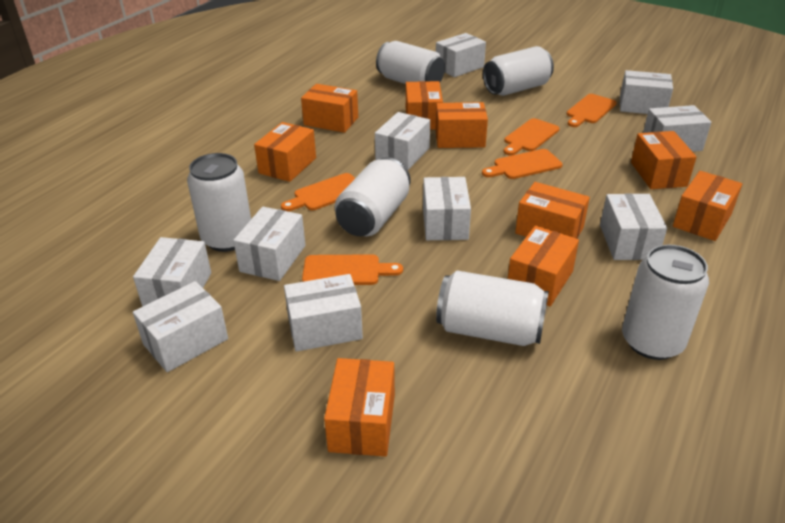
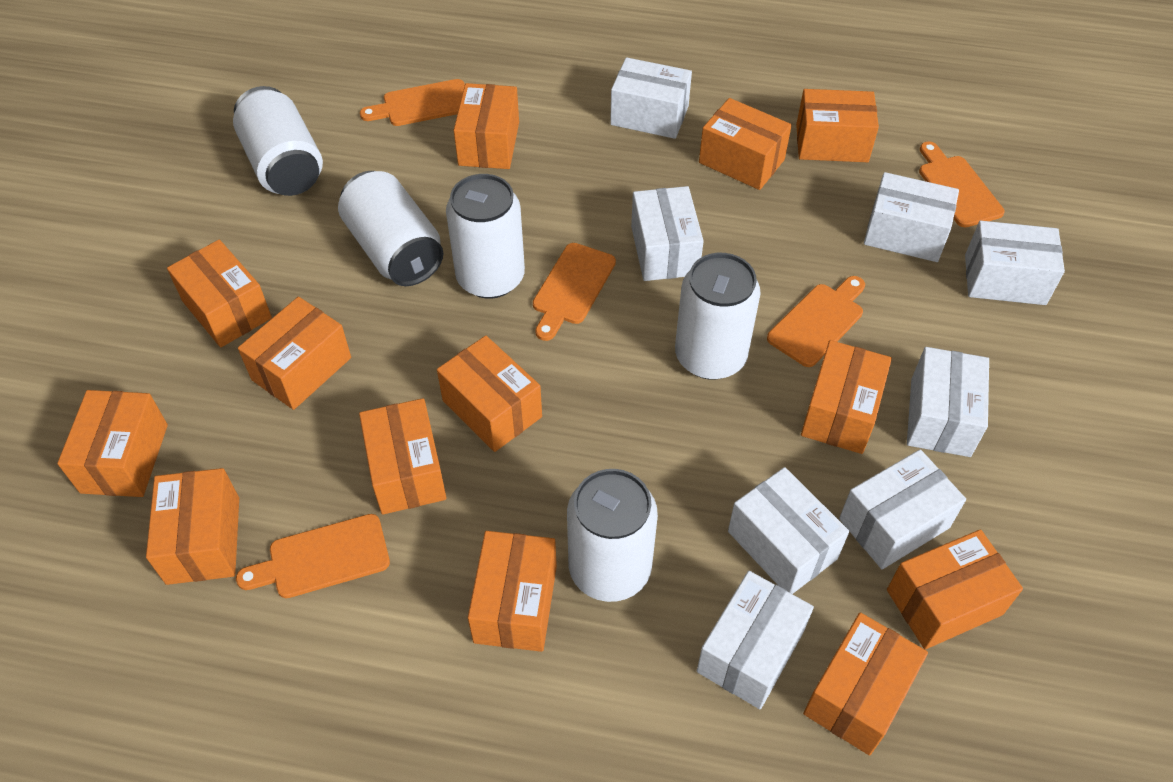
orange box: [254,122,316,182] [301,84,358,133] [324,358,395,457] [406,81,443,130] [435,102,488,148] [508,226,579,306] [515,182,590,239] [631,131,697,189] [673,171,742,241] = 9 -> [57,390,168,497] [146,468,239,585] [167,240,272,347] [238,297,351,410] [359,398,446,515] [437,336,542,452] [454,83,519,169] [468,531,557,652] [699,98,792,190] [796,89,879,162] [801,340,892,454] [803,612,928,755] [887,529,1023,649] = 13
white box: [133,237,211,307] [133,281,228,372] [233,207,305,281] [284,274,363,352] [375,112,430,170] [423,177,471,240] [436,33,486,77] [600,193,667,260] [620,70,673,114] [643,105,711,152] = 10 -> [610,57,692,139] [631,186,704,281] [697,571,814,709] [728,467,849,594] [839,449,966,569] [864,172,959,262] [907,347,989,457] [965,221,1065,305] = 8
white can: [187,153,251,252] [335,157,410,236] [376,41,445,84] [436,270,549,346] [483,46,554,96] [622,245,709,360] = 6 -> [233,86,323,196] [338,171,443,286] [446,174,525,299] [567,469,658,602] [675,253,761,380] = 5

